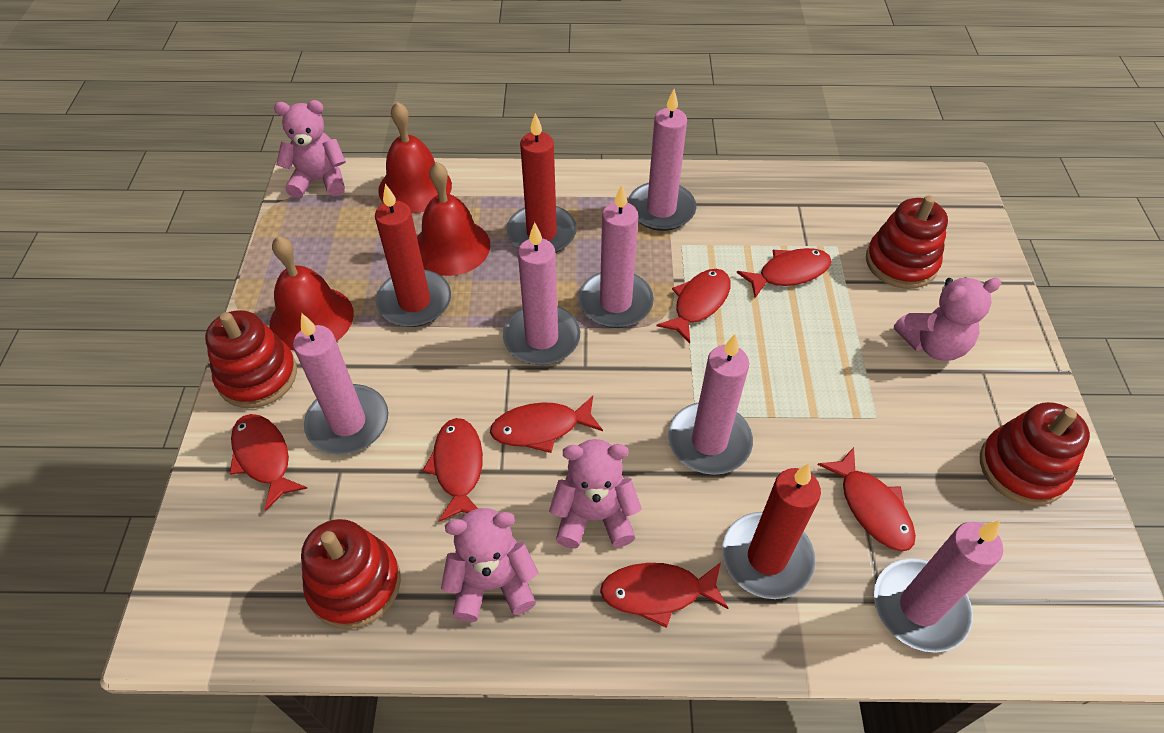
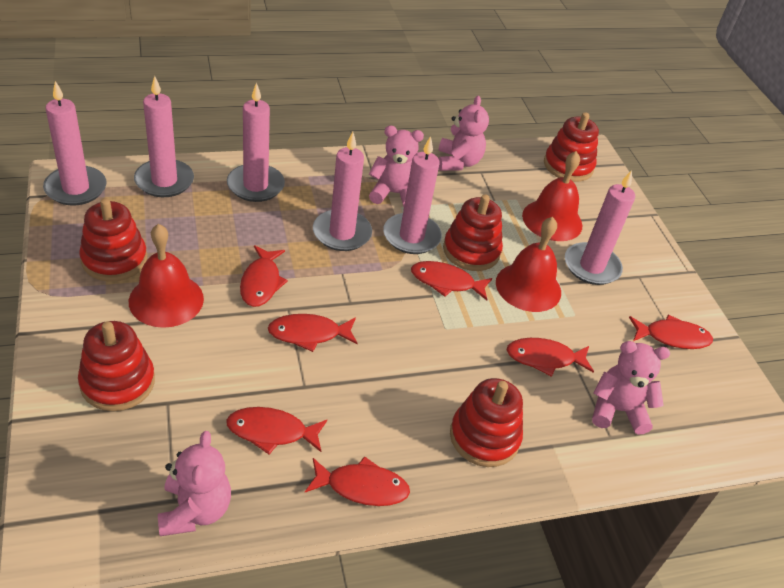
red candle: [375,184,451,327] [506,113,577,253] [722,464,821,599] = 3 -> none = 0
red stacking toy: [205,310,297,408] [301,519,401,629] [866,195,948,289] [980,402,1090,506] = 4 -> [78,321,155,411] [79,198,147,282] [443,194,503,271] [450,378,523,467] [544,112,599,182] = 5

